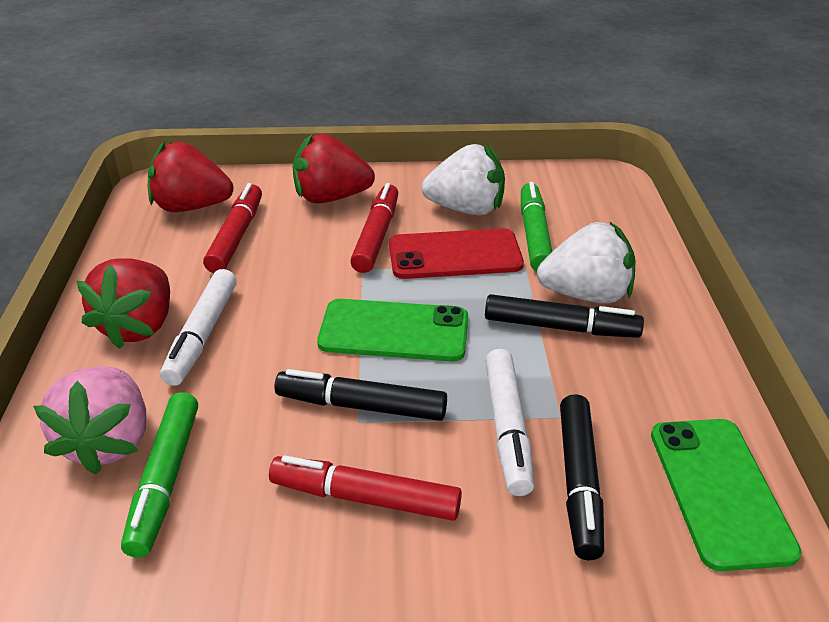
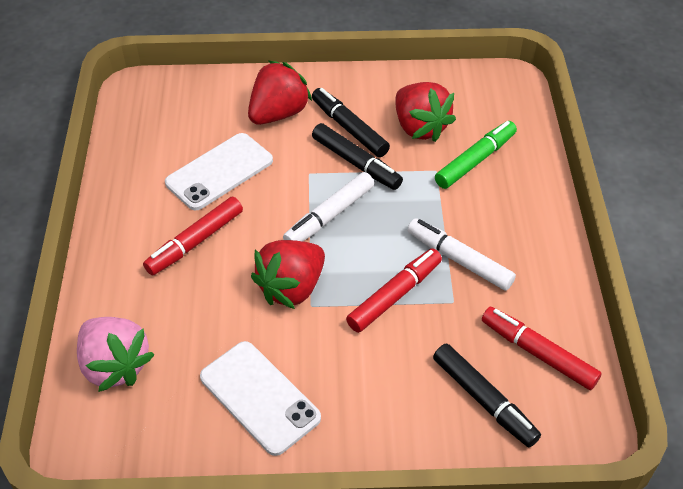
green marker: [121,392,198,558] [521,182,552,271] = 2 -> [435,121,517,189] = 1
green phone: [317,299,468,361] [651,419,802,571] = 2 -> none = 0
red phone: [389,228,524,279] = 1 -> none = 0
white phone: none = 0 -> [165,133,273,211] [200,341,321,456] = 2
white strawberry: [422,144,505,215] [537,222,635,304] = 2 -> none = 0

